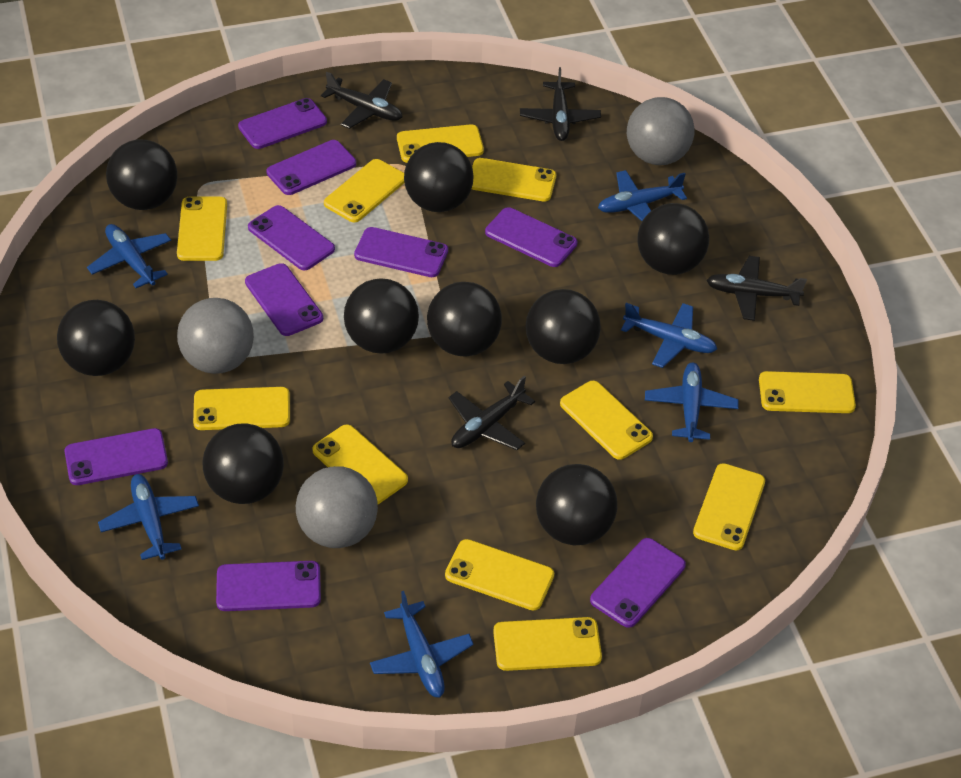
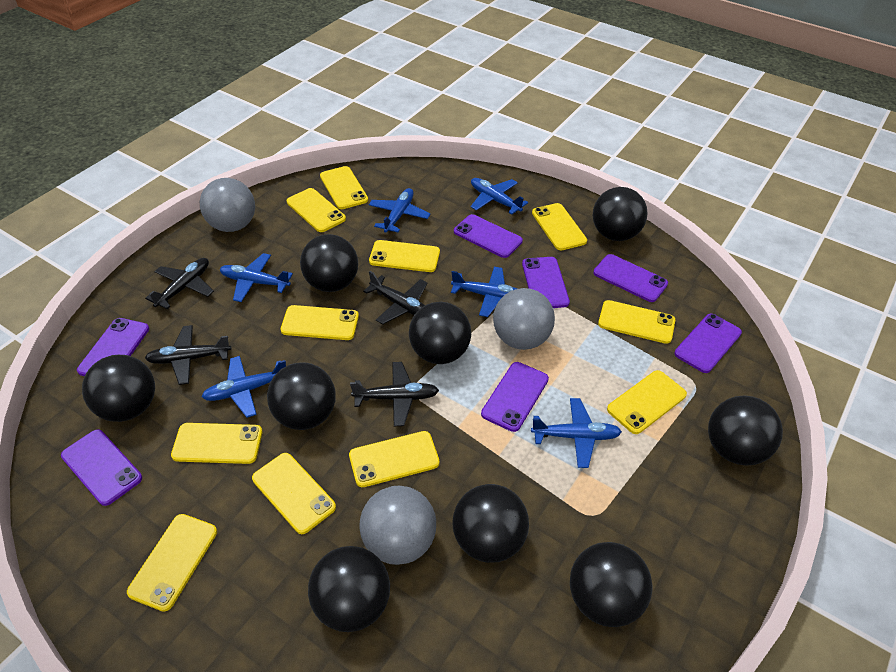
purple phone: [64,428,168,485] [216,561,321,611] [238,98,327,149] [245,263,323,336] [248,205,335,270] [267,140,356,195] [354,227,448,277] [485,207,577,267] [590,538,686,628] = 9 -> [61,429,142,506] [77,318,149,376] [454,214,523,258] [481,362,549,432] [522,257,570,308] [593,254,668,302] [674,314,742,373] = 7

